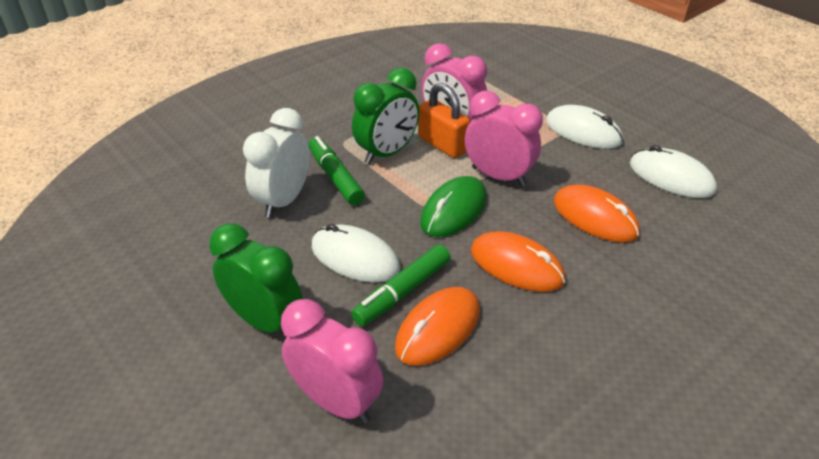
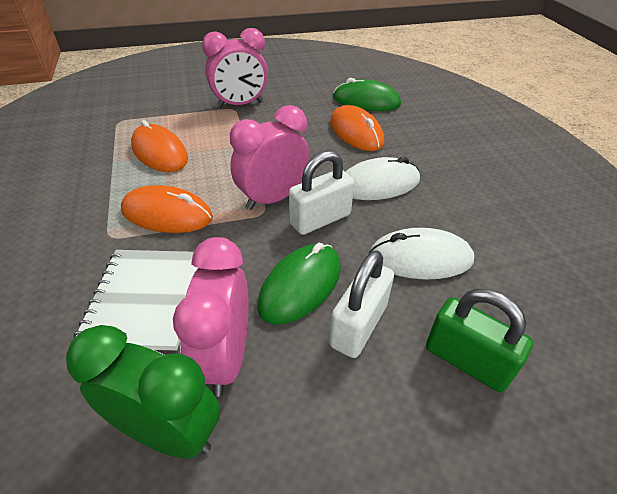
green clock: [209,224,302,338] [352,68,419,164] = 2 -> [66,325,220,459] = 1
green marker: [309,136,365,205] [351,245,450,326] = 2 -> none = 0
green mouse: [420,176,487,237] = 1 -> [257,243,341,324] [333,78,401,111] = 2
green padlock: none = 0 -> [426,289,533,392] = 1
orange padlock: [418,83,470,158] = 1 -> none = 0
white clock: [243,108,310,218] = 1 -> none = 0
white mouse: [312,224,400,283] [546,105,623,149] [630,145,717,198] = 3 -> [346,157,420,200] [369,228,474,279] = 2
white notebook: none = 0 -> [74,250,198,351] = 1
white padlock: none = 0 -> [289,150,354,235] [329,250,394,358] = 2

